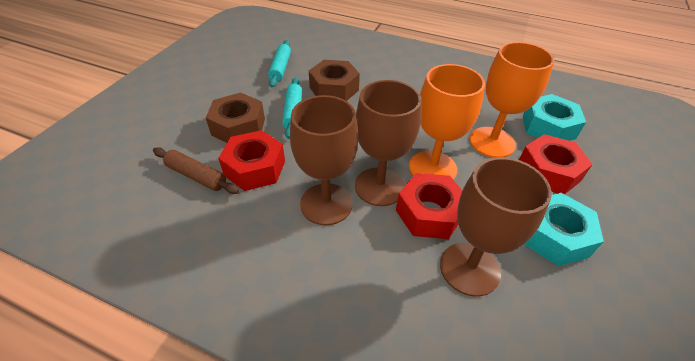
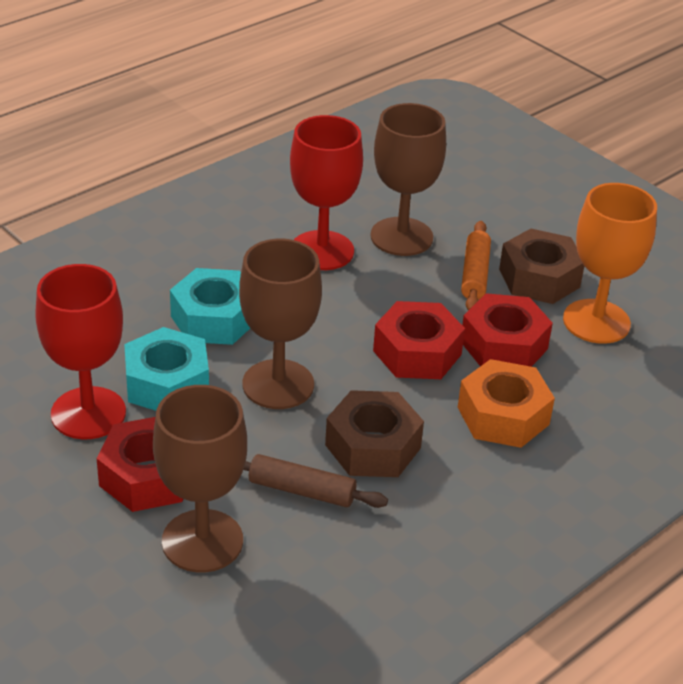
orange goblet: [409,64,485,180] [470,42,554,158] = 2 -> [563,183,657,344] = 1
orange nut: none = 0 -> [458,359,555,448] = 1
orange rolling pin: none = 0 -> [461,221,491,310] = 1
red goblet: none = 0 -> [35,264,126,439] [290,115,363,270] = 2
turquoise rolling pin: [268,40,291,87] [282,78,302,139] = 2 -> none = 0

